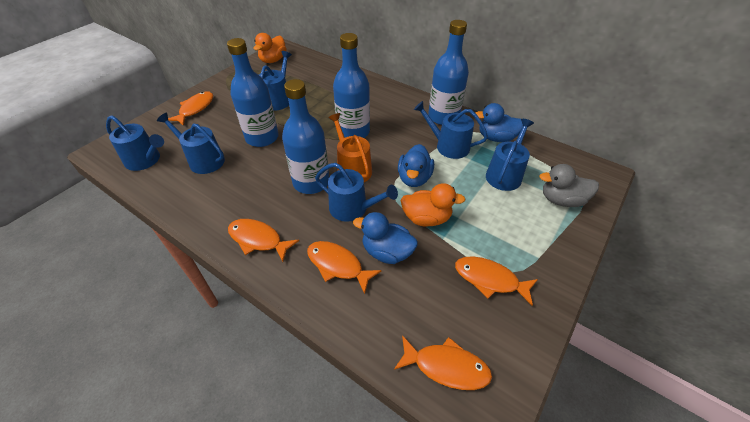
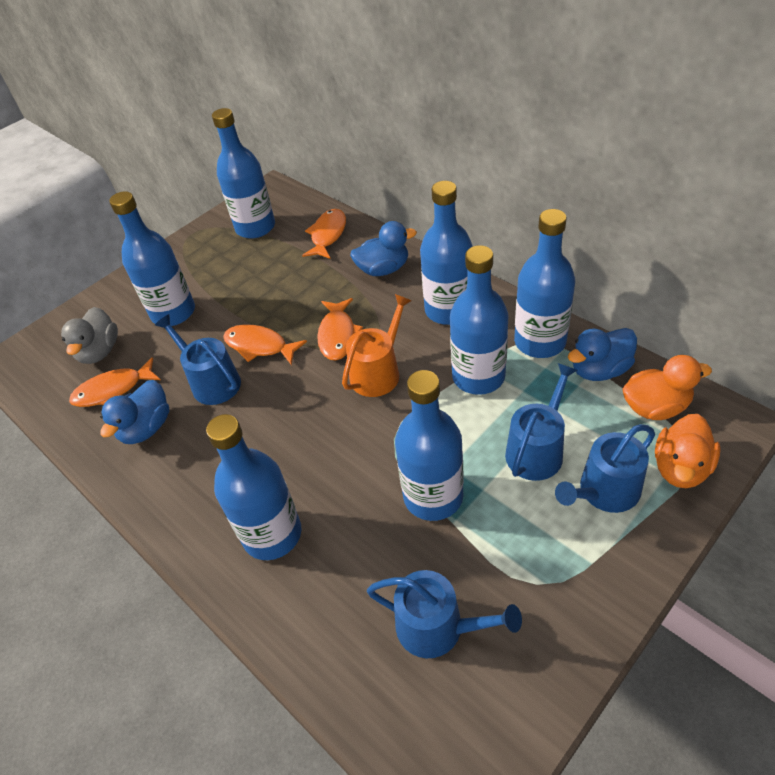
blue bottle: [227,38,279,147] [282,79,329,194] [333,33,370,138] [428,20,469,125] = 4 -> [109,191,195,326] [206,414,301,560] [212,108,275,239] [395,370,464,521] [420,181,473,325] [450,245,508,395] [514,209,575,358] = 7
blue watering can: [106,115,164,171] [157,113,225,174] [259,51,292,111] [315,163,398,222] [414,101,488,159] [486,119,534,191] = 6 -> [155,314,241,405] [367,570,522,658] [505,363,577,481] [555,424,655,513] = 4
orange fish: [168,91,213,126] [228,219,299,262] [307,241,382,294] [394,335,492,390] [455,256,538,306] = 5 -> [69,357,161,407] [223,324,307,365] [302,209,346,259] [317,298,363,361] = 4

